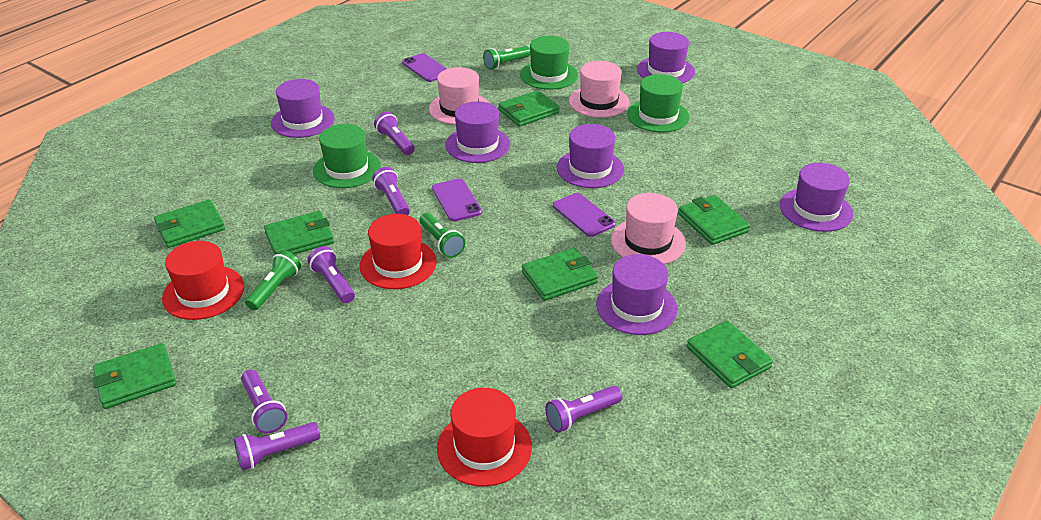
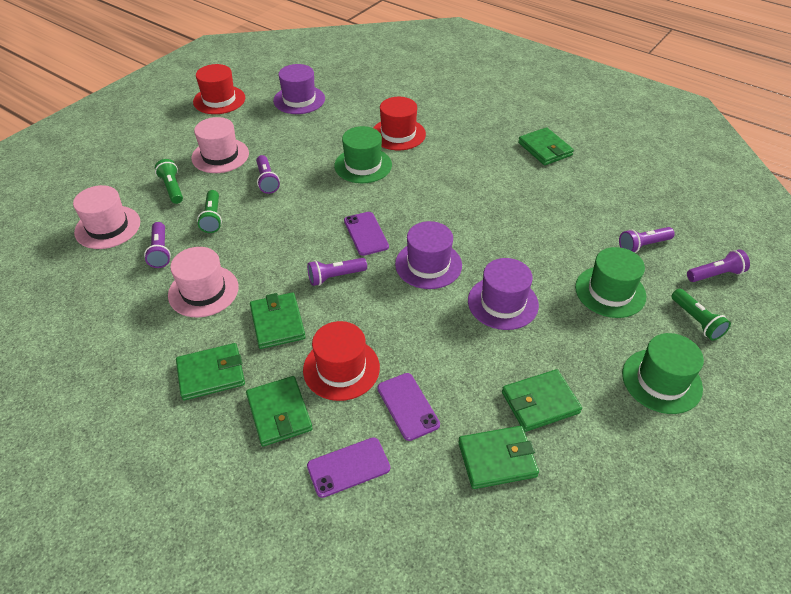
green wallet: [93,343,176,409] [154,200,225,248] [264,211,334,255] [498,90,560,127] [522,248,598,301] [679,195,750,245] [687,321,773,388] = 7 -> [176,343,245,400] [246,376,312,447] [250,292,306,349] [458,426,539,489] [502,369,582,432] [518,127,574,165] = 6
purple flashlight: [234,422,320,470] [241,370,287,434] [308,246,355,303] [372,167,410,215] [374,112,415,155] [545,386,622,433] = 6 -> [144,222,171,268] [256,155,280,194] [307,258,367,286] [619,227,675,253] [687,249,750,282] = 5
purple hat: [271,79,335,138] [445,101,510,163] [557,124,624,188] [596,254,678,335] [637,32,695,83] [780,163,853,232] = 6 -> [273,64,325,114] [395,221,462,289] [468,258,539,330] = 3

